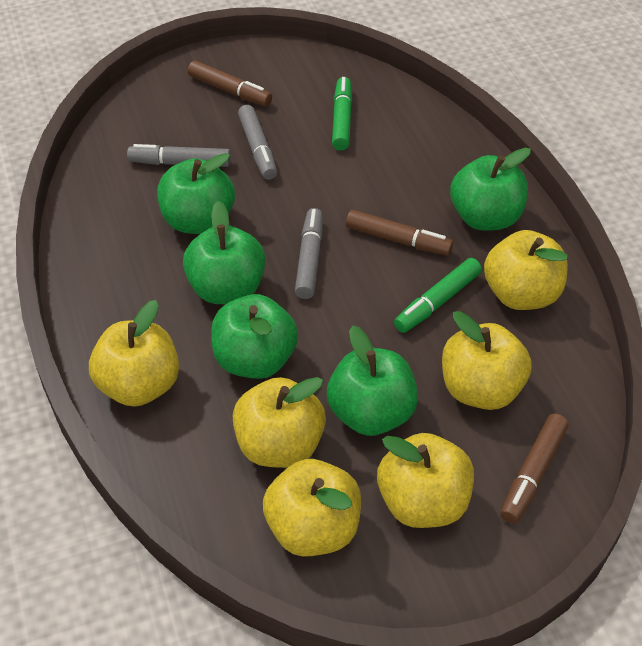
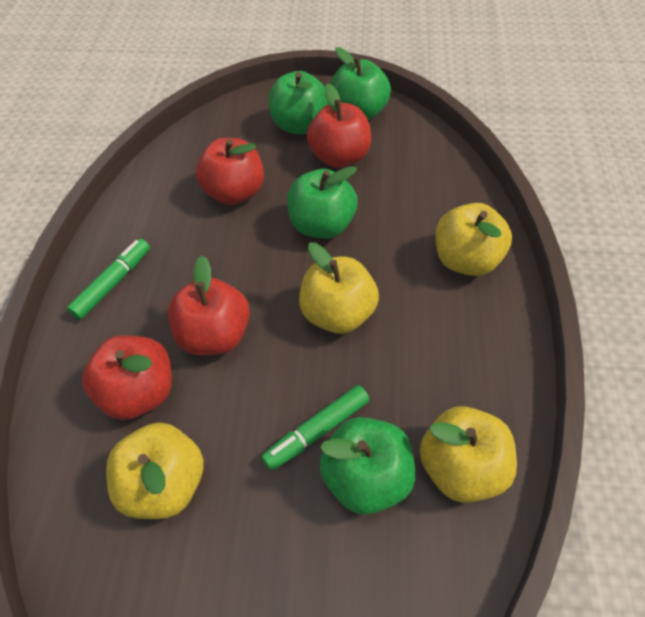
brown marker: [188,61,272,106] [346,210,453,256] [501,413,568,524] = 3 -> none = 0
green apple: [157,153,235,234] [183,201,266,304] [211,294,298,379] [327,325,418,436] [450,148,531,231] = 5 -> [269,71,328,134] [287,166,358,238] [319,417,415,515] [331,47,391,121] = 4
grey marker: [127,144,231,167] [238,105,277,180] [295,208,322,299] = 3 -> none = 0
red apple: none = 0 -> [82,335,172,420] [168,256,250,355] [196,138,264,205] [307,83,371,168] = 4
yellow apple: [89,300,179,407] [233,377,326,468] [263,459,361,557] [377,433,474,528] [442,311,532,410] [484,230,568,310] = 6 -> [106,423,204,519] [299,242,379,334] [420,406,517,503] [436,203,512,276] = 4

